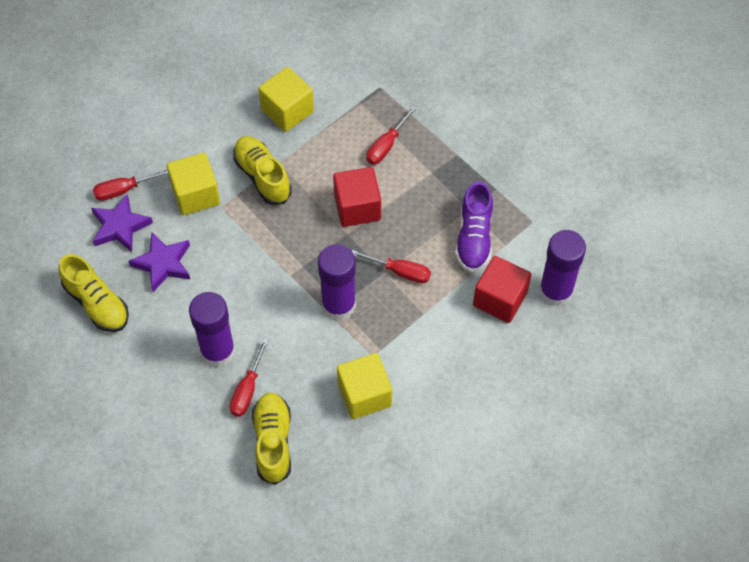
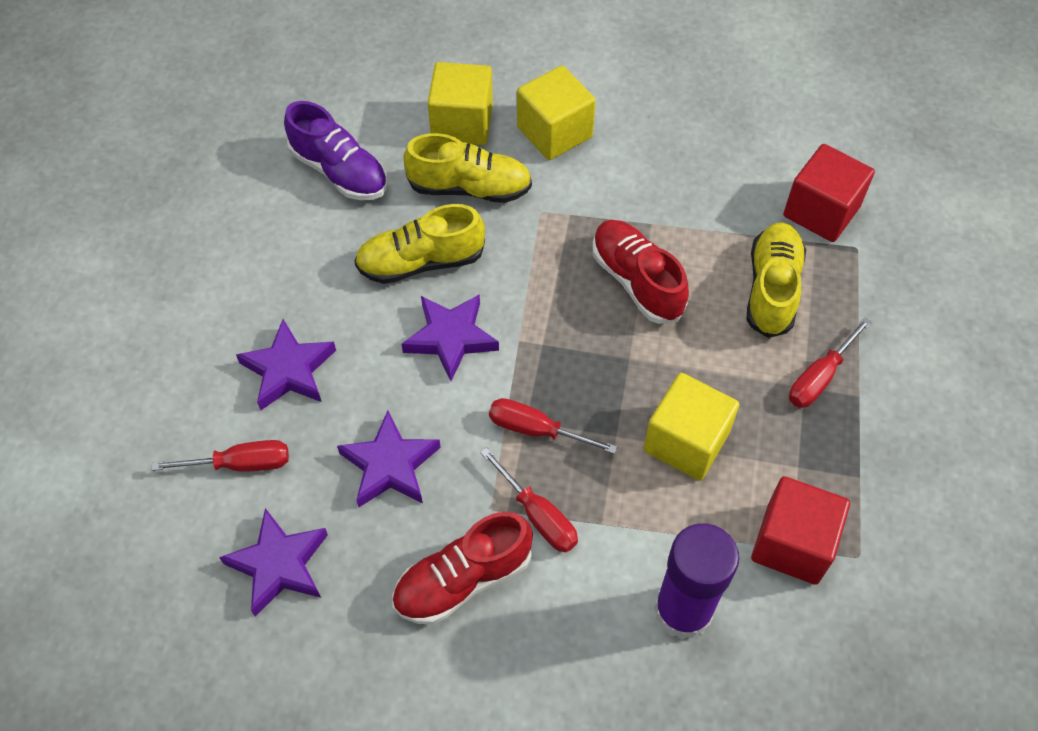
purple glue stick: [189,292,235,367] [318,244,356,321] [539,230,586,306] = 3 -> [654,523,739,640] = 1
purple star: [91,194,153,252] [129,232,190,292] = 2 -> [219,508,328,616] [236,319,336,410] [337,411,441,507] [401,294,499,381] = 4
red shoe: none = 0 -> [392,512,533,624] [592,220,689,324] = 2

